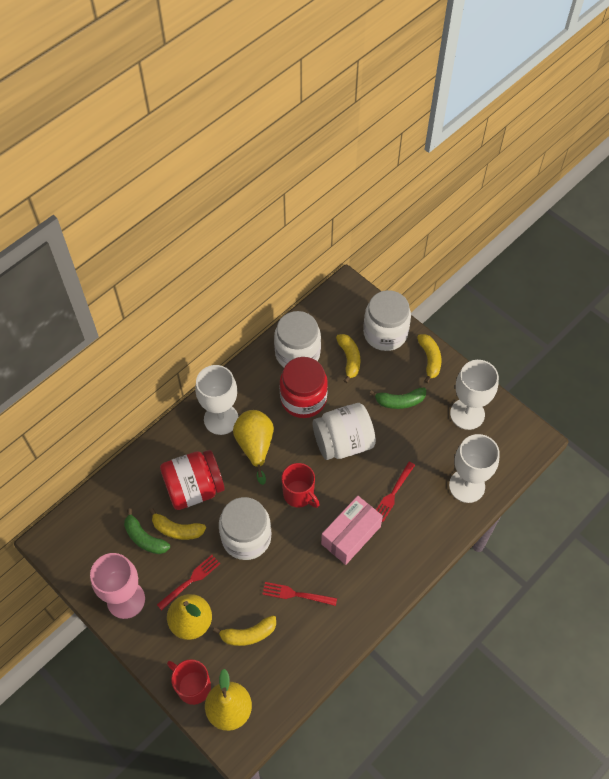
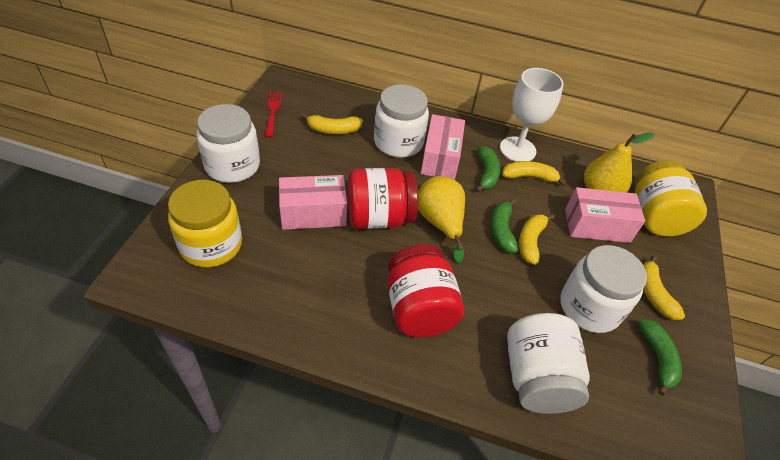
green banana: [124,508,170,554] [370,388,426,409] = 2 -> [475,146,501,192] [491,198,518,253] [638,319,682,396] = 3
pink box: [321,496,383,565] = 1 -> [279,175,347,230] [421,114,465,180] [565,187,645,243] = 3
pink goblet: [90,553,145,619] = 1 -> none = 0
red fork: [157,555,220,610] [262,582,337,606] [376,461,415,522] = 3 -> [265,92,282,138] = 1
red mug: [167,659,211,705] [281,463,320,508] = 2 -> none = 0
white goblet: [195,365,238,435] [449,434,500,503] [450,360,499,430] = 3 -> [500,68,564,162] = 1
yellow jar: none = 0 -> [168,180,242,267] [635,160,707,237] = 2
yellow pear: [167,594,212,640] [205,669,252,731] [233,410,274,485] = 3 -> [418,176,465,263] [584,133,655,192] = 2

